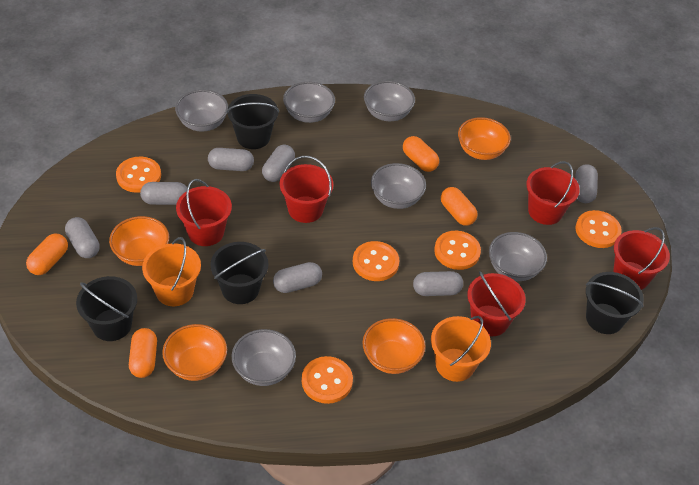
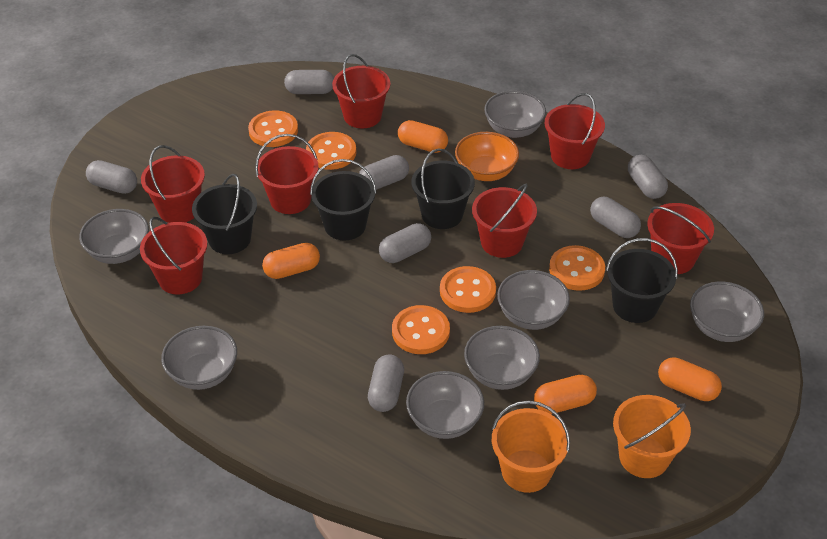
grey bowl: [175,90,228,131] [232,329,296,386] [283,82,335,123] [364,81,415,121] [371,163,426,209] [489,232,547,281] = 6 -> [79,209,149,264] [161,326,237,390] [406,371,484,439] [464,326,540,390] [484,91,546,138] [497,270,570,330] [690,282,764,342] = 7
orange bowl: [109,216,169,266] [162,324,227,381] [363,318,426,374] [458,117,511,160] = 4 -> [455,132,519,181] = 1
red bucket: [176,179,232,246] [280,156,333,223] [467,271,526,336] [526,161,580,225] [613,227,670,290] = 5 -> [140,217,208,294] [141,145,205,223] [255,134,319,214] [332,54,390,128] [472,183,537,258] [545,93,605,169] [647,203,714,274] = 7

